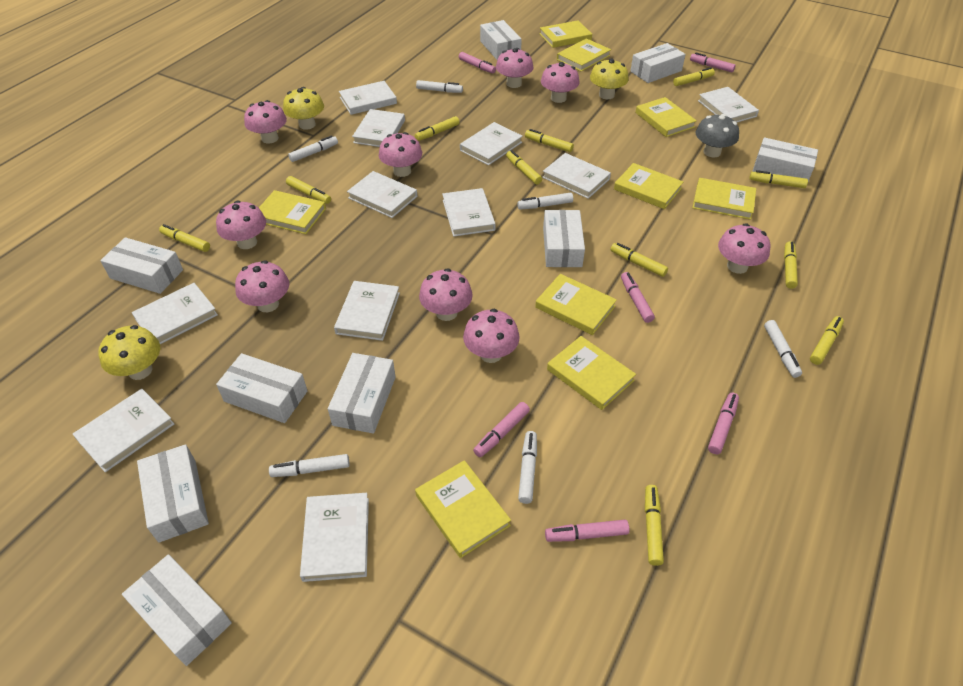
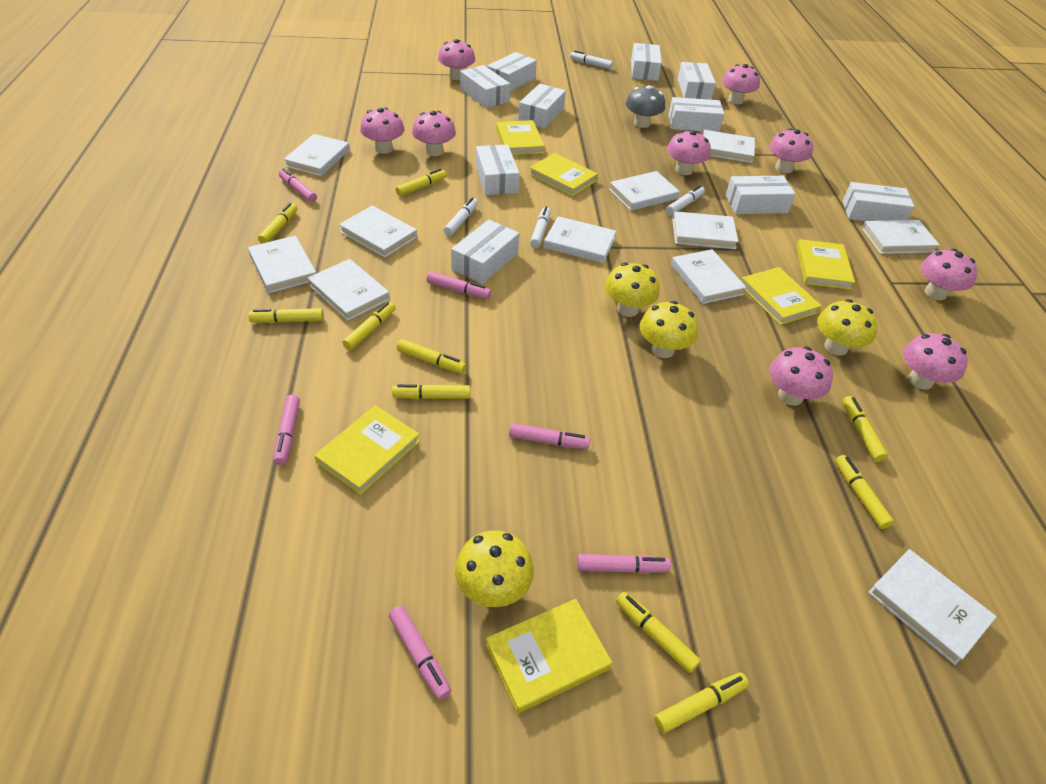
white box: [100,237,183,294] [122,554,232,666] [137,444,209,543] [216,353,307,423] [328,353,396,434] [480,20,522,60] [543,210,585,267] [630,43,686,83] [753,137,818,181] = 9 -> [451,220,520,284] [460,65,510,108] [476,144,519,195] [487,52,537,91] [518,83,566,128] [631,43,662,81] [668,97,724,132] [678,62,716,100] [725,176,796,214] [843,182,915,221] = 10
white marker: [269,454,350,477] [288,135,338,162] [416,80,463,93] [517,193,573,209] [518,431,537,504] [764,320,802,378] = 6 -> [444,197,478,236] [530,206,551,248] [570,51,613,69] [666,185,705,215] = 4
yellow book: [259,190,326,234] [415,460,511,558] [535,274,617,335] [539,20,592,48] [547,336,636,410] [557,38,611,72] [614,163,683,209] [635,97,697,137] [692,178,756,220] = 9 -> [314,405,420,495] [486,599,612,714] [496,120,545,155] [529,153,598,197] [742,267,822,325] [796,239,855,290] = 6
yellow marker: [159,224,210,252] [286,176,331,204] [415,116,460,141] [506,150,542,184] [525,129,574,152] [611,243,668,277] [645,485,664,566] [673,67,715,86] [749,170,808,188] [784,241,798,289] [810,316,844,365] = 11 -> [248,308,324,323] [258,203,297,244] [342,302,396,350] [392,384,470,399] [396,169,447,196] [397,339,466,374] [616,592,701,673] [654,672,749,733] [835,455,894,529] [842,396,888,462] = 10
yellow mushroom: [98,325,160,380] [283,87,324,130] [590,58,629,99] = 3 -> [455,530,534,607] [605,262,660,317] [640,301,698,358] [817,299,877,356] = 4

